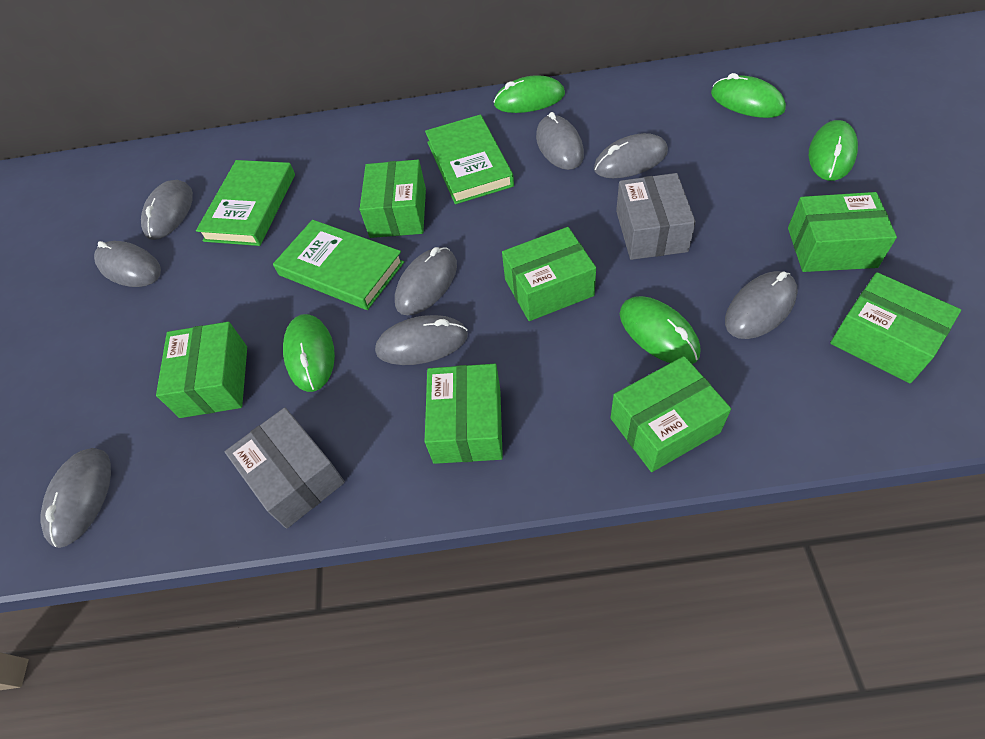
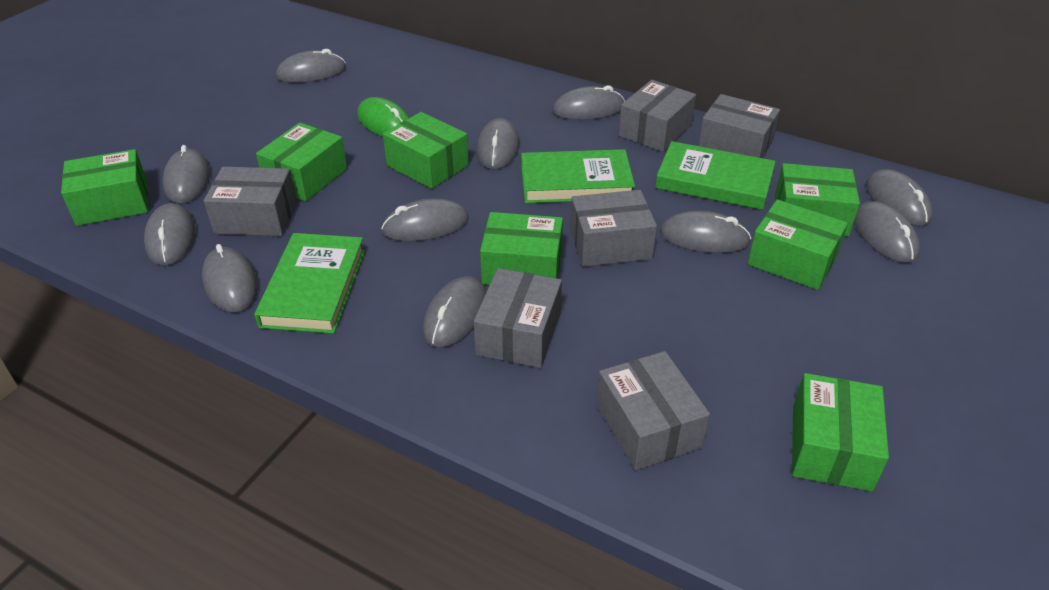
green mouse: [283,314,335,392] [494,75,565,113] [620,296,700,364] [711,73,786,118] [809,120,858,181] = 5 -> [357,97,409,137] = 1
grey box: [225,407,345,529] [616,173,696,260] = 2 -> [204,167,297,236] [474,268,562,368] [570,190,657,267] [596,351,710,470] [619,80,696,152] [698,94,780,158] = 6
grey mouse: [40,448,111,548] [94,241,161,287] [141,180,193,240] [375,315,468,365] [395,247,457,315] [536,112,584,170] [594,133,668,178] [725,271,798,339] = 8 -> [144,203,196,266] [162,145,210,204] [202,244,258,312] [276,49,346,83] [381,198,469,241] [423,276,486,347] [476,118,519,169] [553,85,625,120] [660,211,751,253] [854,201,920,263] [866,169,932,226] = 11

